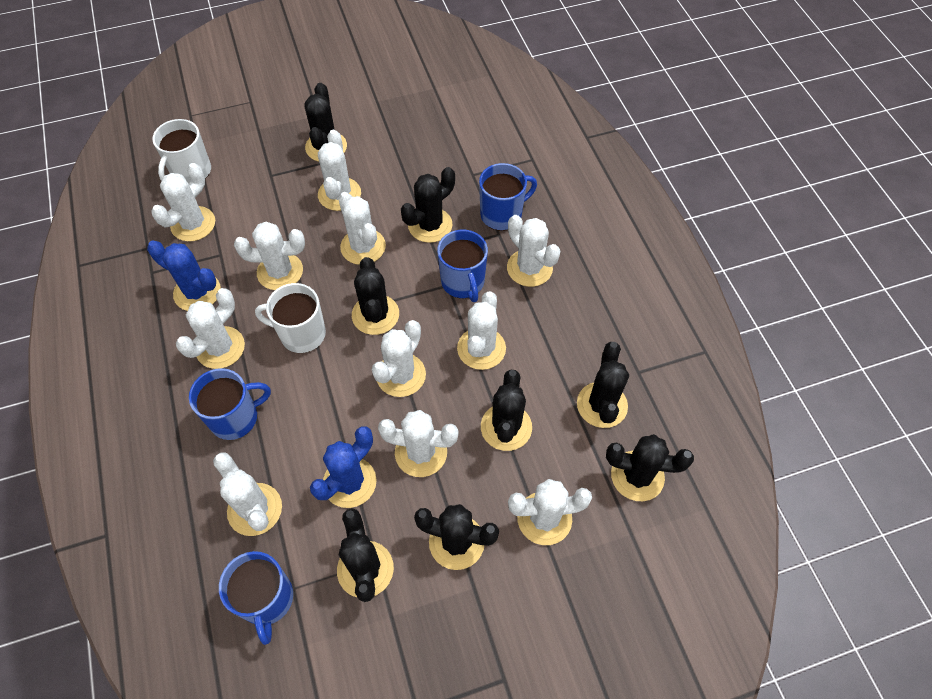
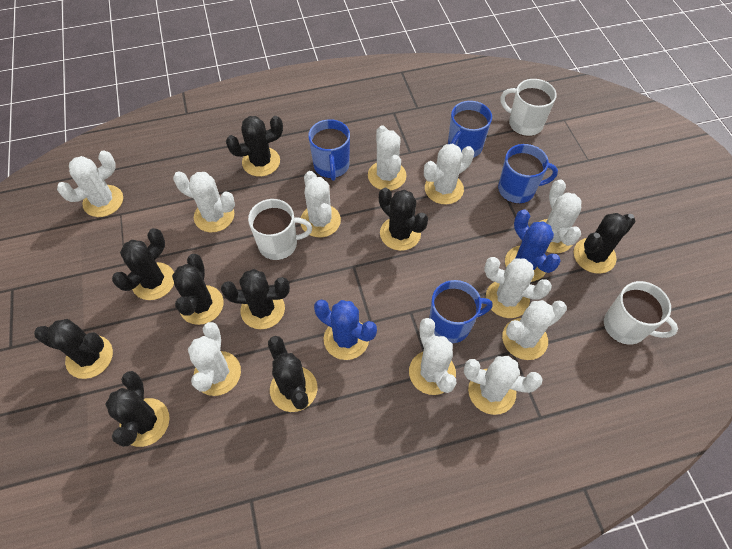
black cactus: [304,83,347,162] [337,508,394,602] [352,257,399,335] [401,167,455,243] [414,504,499,570] [481,370,532,451] [577,342,629,428] [606,434,694,501] = 8 -> [34,319,113,379] [105,371,170,447] [112,228,174,300] [172,254,223,325] [221,269,290,329] [226,116,283,176] [268,336,317,412] [379,188,428,251] [574,213,636,274] = 9
white mug: [152,119,211,183] [255,283,326,353] = 2 -> [248,199,312,260] [501,79,557,136] [604,281,678,345] = 3

